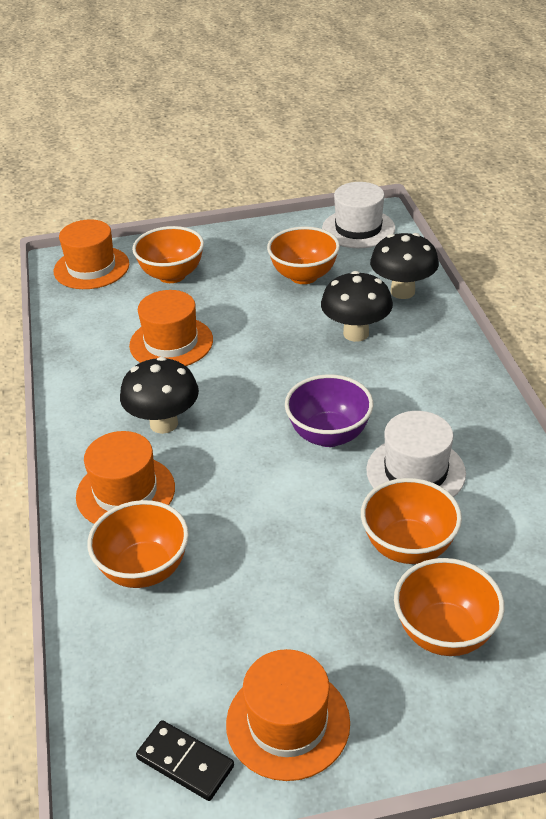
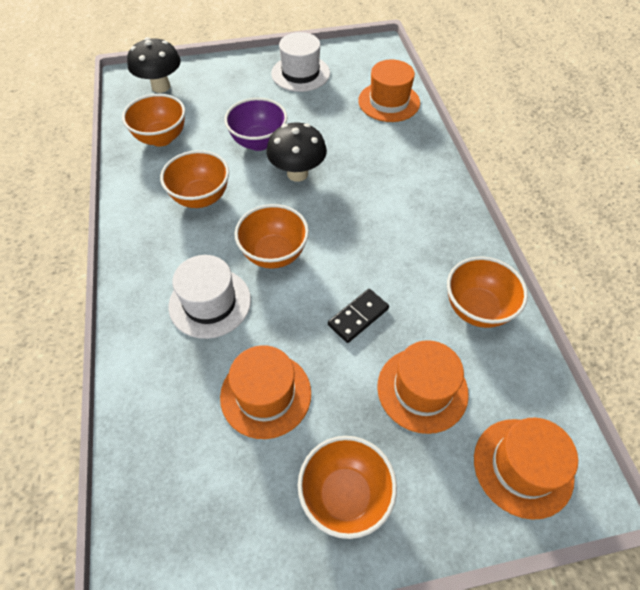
black mushroom: [120,357,199,434] [321,271,393,342] [370,233,439,299] = 3 -> [127,37,181,93] [267,122,327,182] = 2

